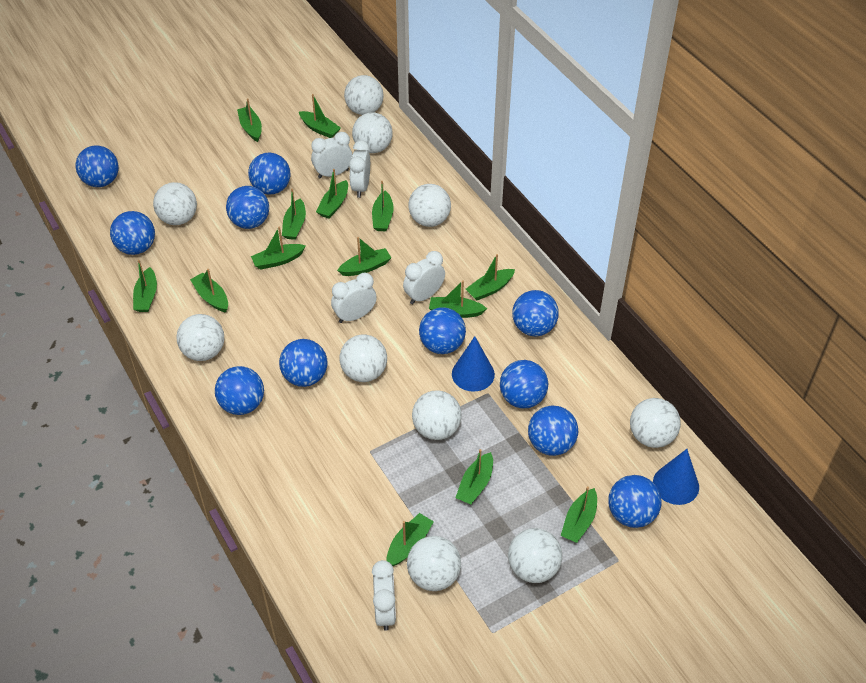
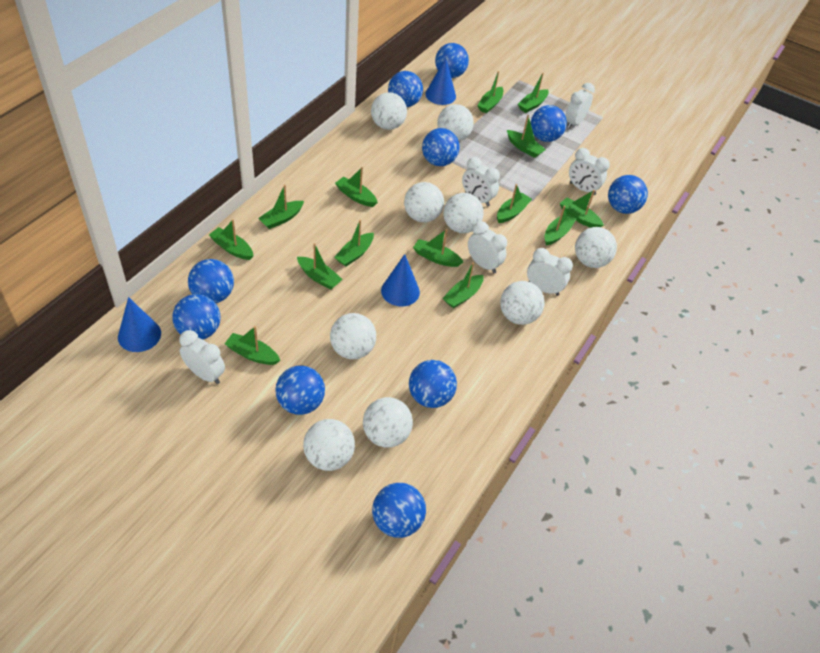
blue ball: [76,145,119,187] [110,211,155,255] [215,366,264,415] [226,186,269,229] [248,153,290,195] [279,339,327,387] [419,307,466,354] [500,360,548,408] [512,290,559,336] [528,405,578,456] [608,475,662,528] = 11 -> [172,294,220,339] [188,259,234,303] [276,366,325,415] [372,483,426,538] [388,71,423,107] [409,360,457,408] [422,128,459,166] [435,43,469,78] [531,105,567,142] [608,175,648,214] = 10
blue cone: [452,336,495,392] [653,449,699,505] = 2 -> [118,297,161,352] [381,254,420,307] [425,58,456,105] = 3
white ball: [153,182,197,225] [177,314,224,361] [340,335,387,382] [344,75,384,115] [352,112,393,153] [407,536,461,591] [408,184,451,227] [412,390,462,440] [508,528,562,583] [630,398,681,448] = 10 -> [303,419,355,471] [330,313,376,359] [363,397,413,447] [371,92,407,130] [404,182,444,222] [437,104,474,141] [443,193,484,233] [500,281,544,325] [575,227,617,268] = 9
white clock: [311,132,353,178] [331,273,377,323] [349,140,370,198] [372,560,396,631] [403,251,445,304] = 5 -> [179,330,225,384] [462,157,500,207] [468,221,507,273] [527,248,573,296] [565,83,595,129] [569,148,610,195] = 6

